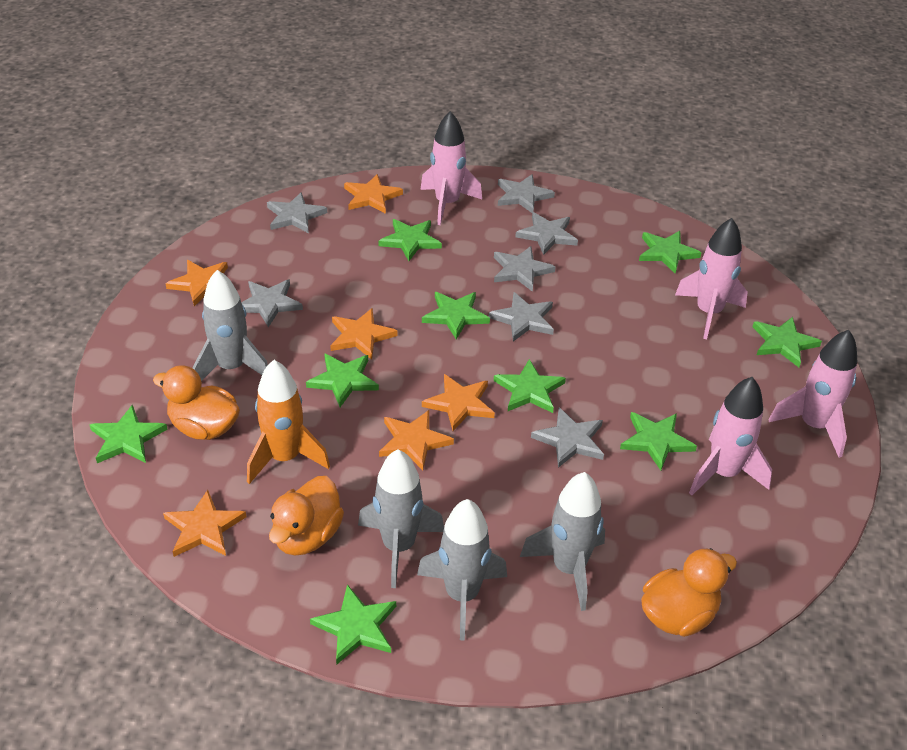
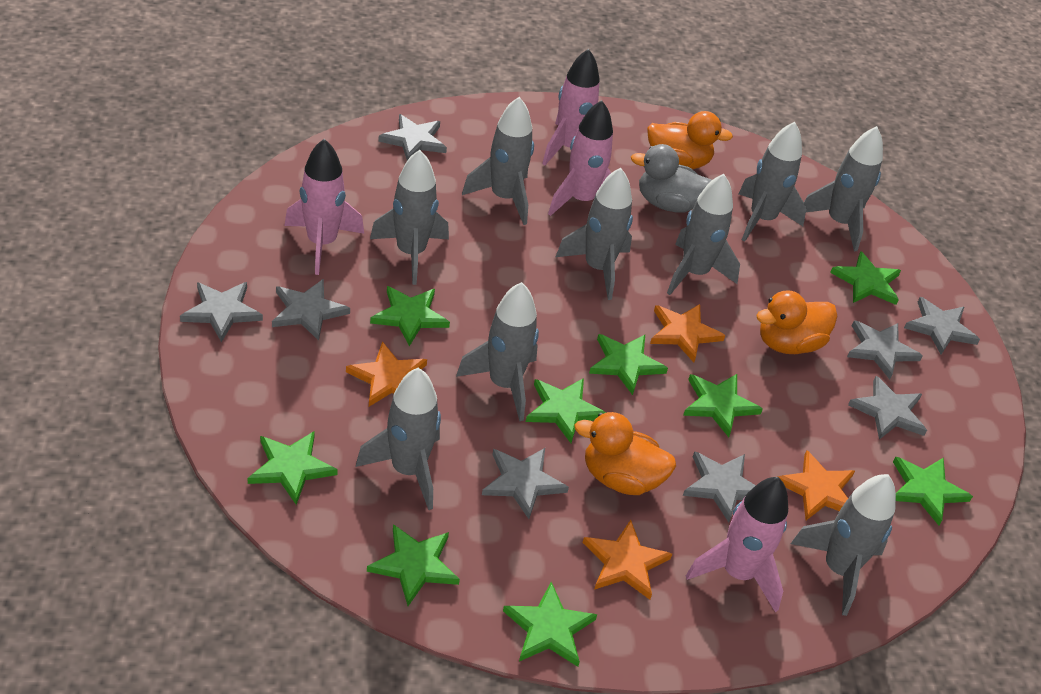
grey duck: none = 0 -> [631,144,712,213] = 1
grey rocket: [193,270,268,381] [358,449,444,588] [417,499,507,640] [520,472,605,611] = 4 -> [356,368,441,510] [370,150,449,285] [456,282,539,421] [462,97,534,225] [556,168,633,300] [667,174,740,295] [739,122,806,242] [791,474,896,616] [804,126,883,251] = 9
grey star: [241,280,303,327] [267,192,327,233] [489,292,554,341] [494,246,556,292] [498,174,555,213] [515,212,578,255] [531,408,604,468] = 7 -> [180,282,263,342] [272,279,350,341] [378,114,447,161] [482,448,569,519] [683,451,756,522] [847,320,922,379] [848,376,927,440] [904,297,980,355] = 8
orange rocket: [247,360,330,484] = 1 -> none = 0
orange star: [163,490,247,557] [165,260,228,306] [330,308,397,360] [344,174,403,214] [379,410,454,471] [422,374,495,431] = 6 -> [346,341,427,407] [583,520,672,600] [650,304,725,362] [777,450,855,520] = 4

